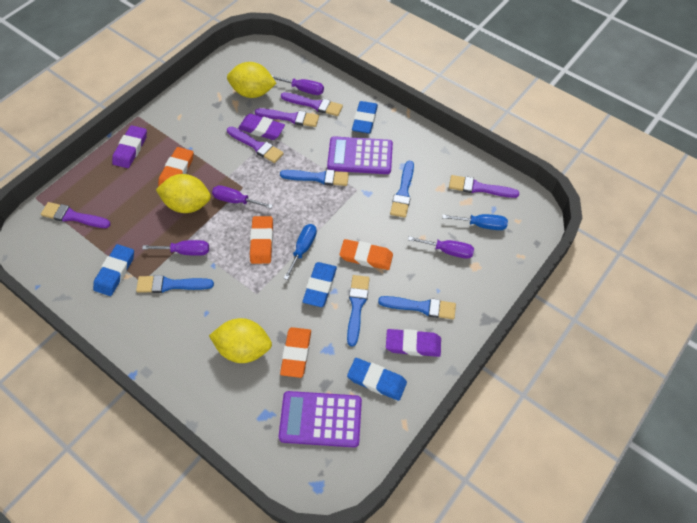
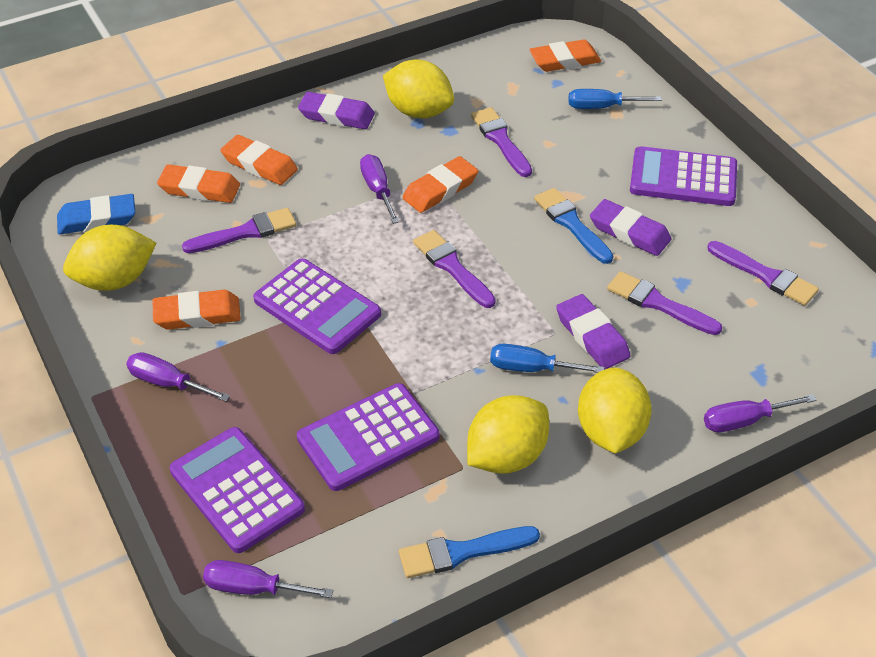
blue brush: [136,275,214,293] [280,169,349,186] [347,275,370,347] [378,296,456,319] [390,161,414,218] = 5 -> [399,526,540,578] [534,188,614,264] = 2
blue eraser: [93,244,134,296] [302,262,337,307] [347,358,407,401] [352,101,378,134] = 4 -> [57,194,135,234] = 1
orange eraser: [158,147,193,187] [250,216,273,264] [280,327,311,378] [339,239,393,270] = 4 -> [152,290,241,330] [157,164,240,203] [220,135,298,185] [402,156,478,213] [529,39,601,72] = 5
purple calculator: [279,391,362,447] [327,136,393,174] = 2 -> [170,427,305,553] [253,259,381,354] [297,383,440,491] [630,146,737,206] = 4
yellow lemon: [156,174,211,213] [209,318,272,363] [227,62,276,98] = 3 -> [63,225,156,291] [383,59,454,119] [467,395,549,474] [578,367,652,454] = 4

